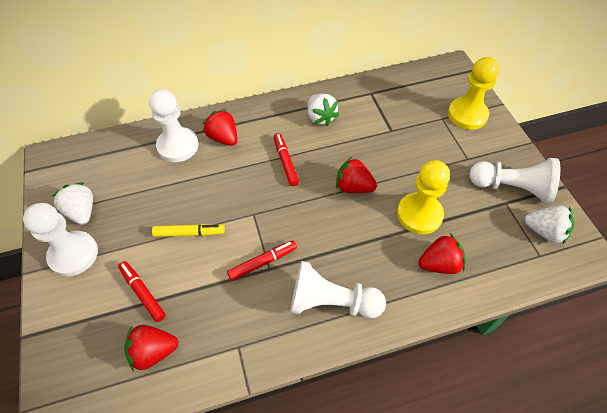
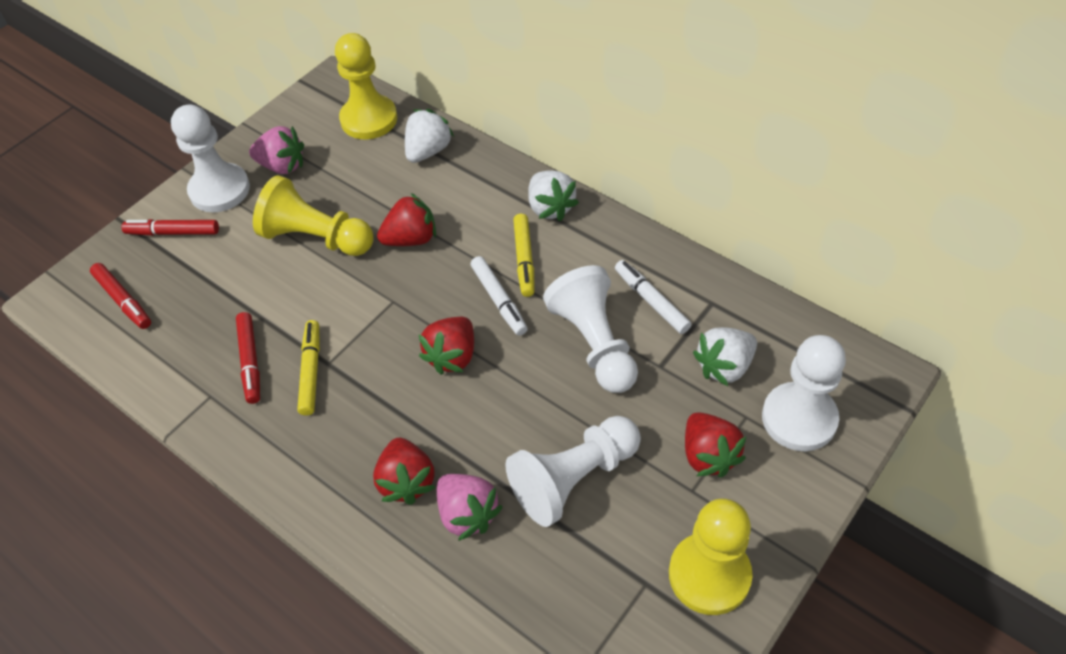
pink strawberry: none = 0 -> [249,126,304,174] [437,474,503,541] = 2
white marker: none = 0 -> [471,256,528,336] [615,260,692,334] = 2
yellow marker: [152,224,225,237] = 1 -> [297,320,320,416] [513,214,534,297] = 2
yellow pawn: [397,160,450,234] [448,57,499,130] = 2 -> [253,175,374,256] [335,33,397,139] [669,498,753,615] = 3

